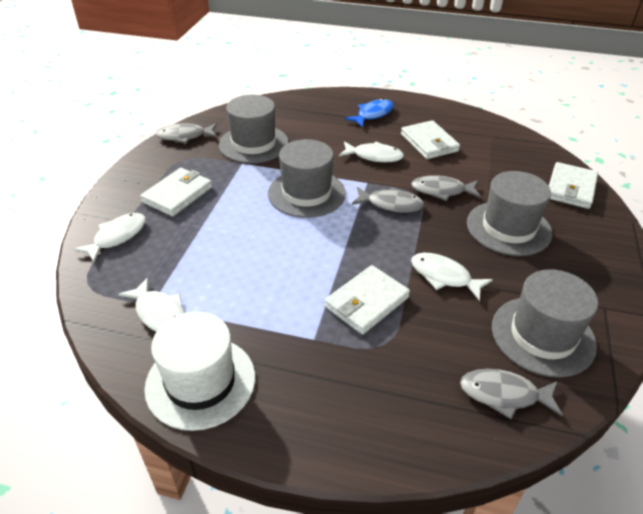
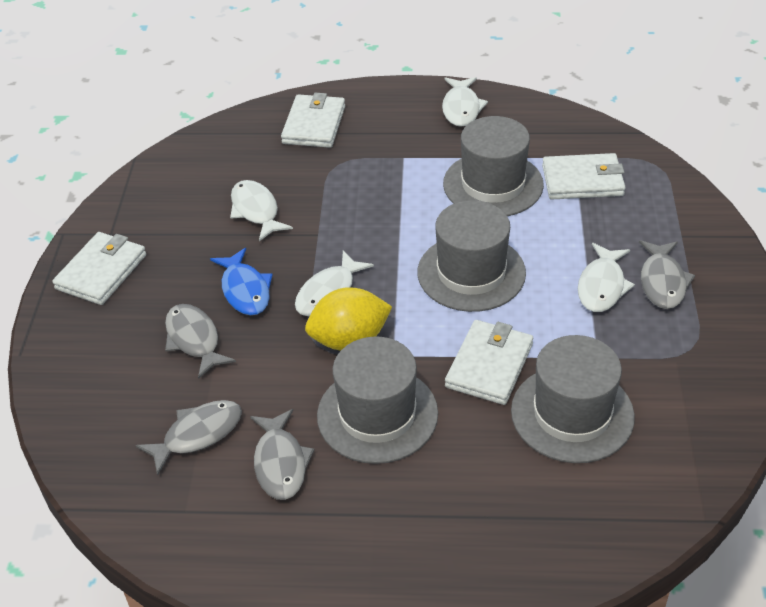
white hat: [144,312,255,431] = 1 -> none = 0
yellow lemon: none = 0 -> [305,287,392,350] = 1

